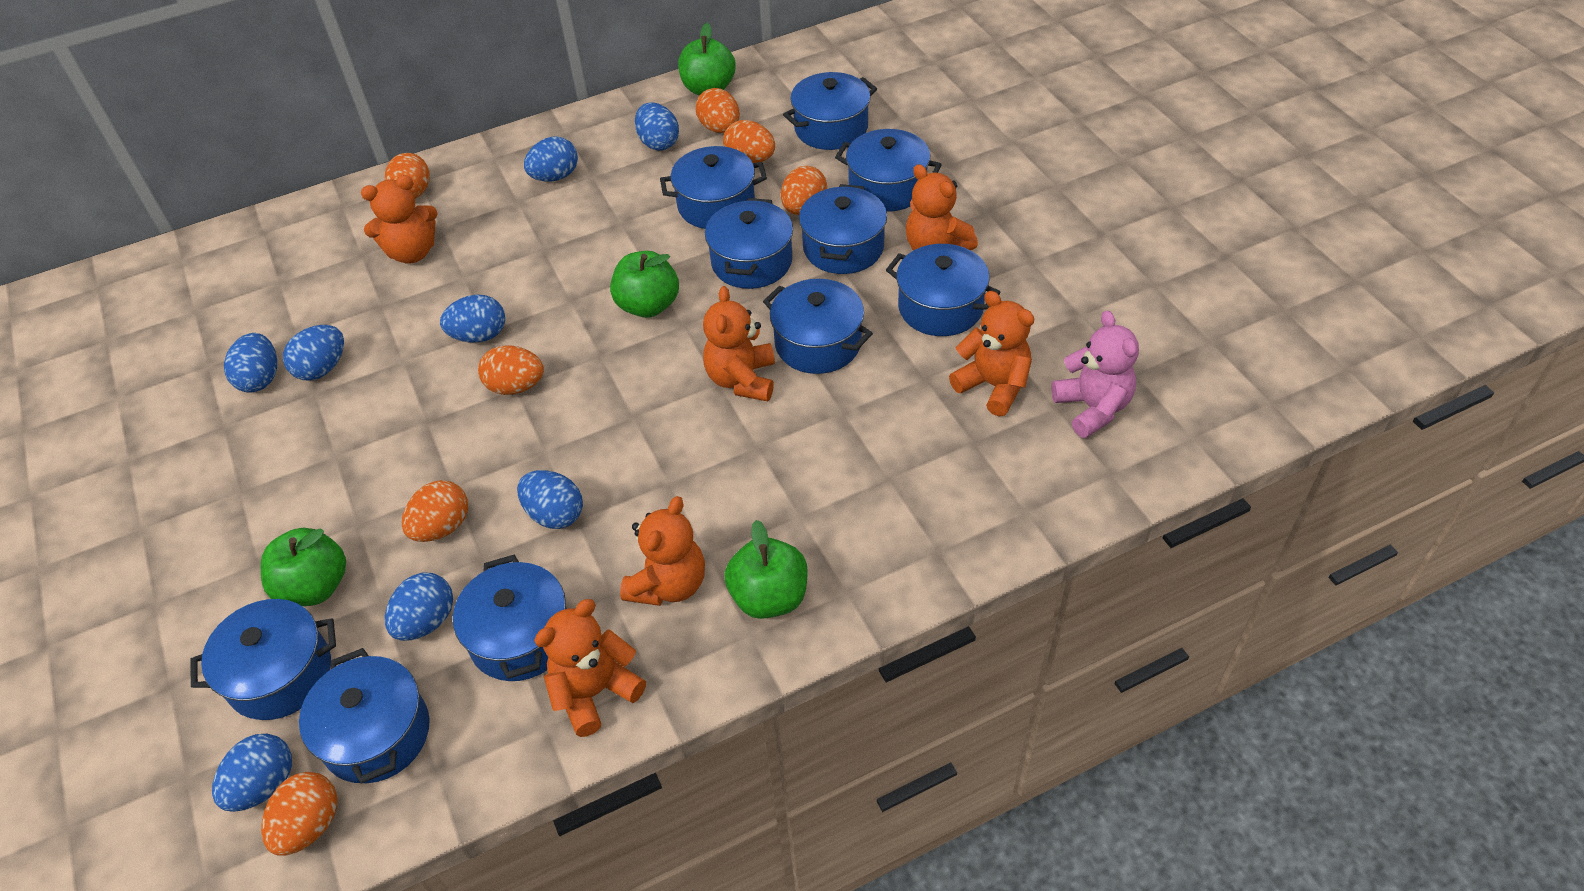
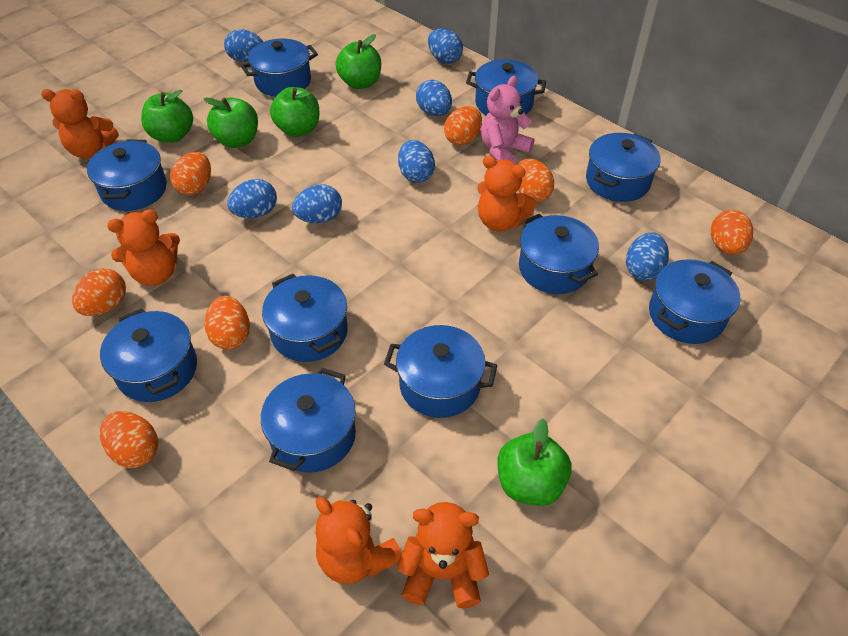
blue egg: [212,734,292,812] [224,333,277,392] [283,325,344,381] [385,573,453,641] [440,295,505,343] [517,470,583,529] [524,136,578,182] [635,102,679,151] = 8 -> [224,29,263,62] [227,179,277,218] [292,184,342,223] [398,140,435,183] [416,80,452,116] [428,28,463,64] [626,232,669,281] = 7
green apple: [261,528,346,606] [610,251,679,318] [678,23,736,96] [724,520,808,619] = 4 -> [141,90,193,143] [204,97,258,148] [270,87,319,137] [335,34,381,89] [497,419,572,506] = 5
orange teddy bear: [361,175,438,263] [534,599,646,737] [620,496,705,606] [703,286,775,401] [906,164,978,250] [949,291,1034,416] = 6 -> [41,89,119,159] [107,209,180,286] [315,497,402,584] [397,502,489,608] [477,155,536,232] = 5

